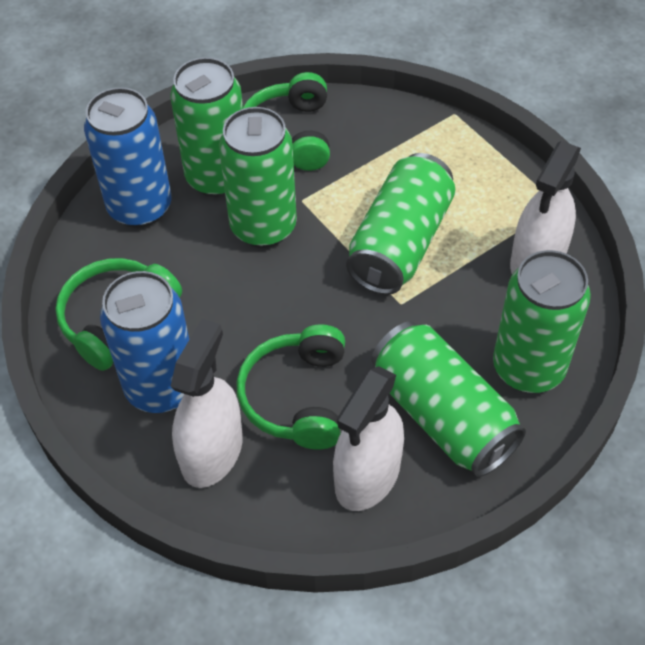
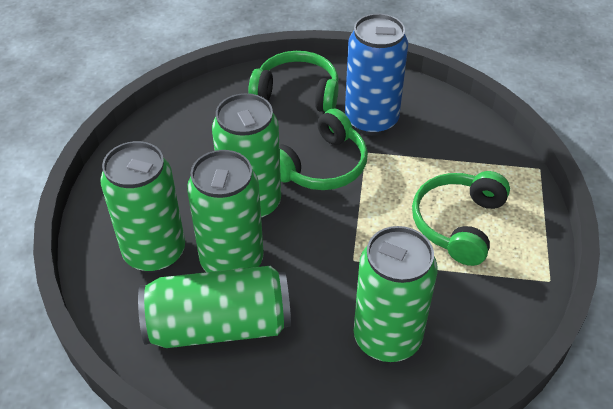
blue can: [84,87,171,228] [100,271,189,413] = 2 -> [345,14,408,136] = 1
white spray bottle: [170,319,243,488] [333,366,404,511] [510,141,581,274] = 3 -> none = 0

